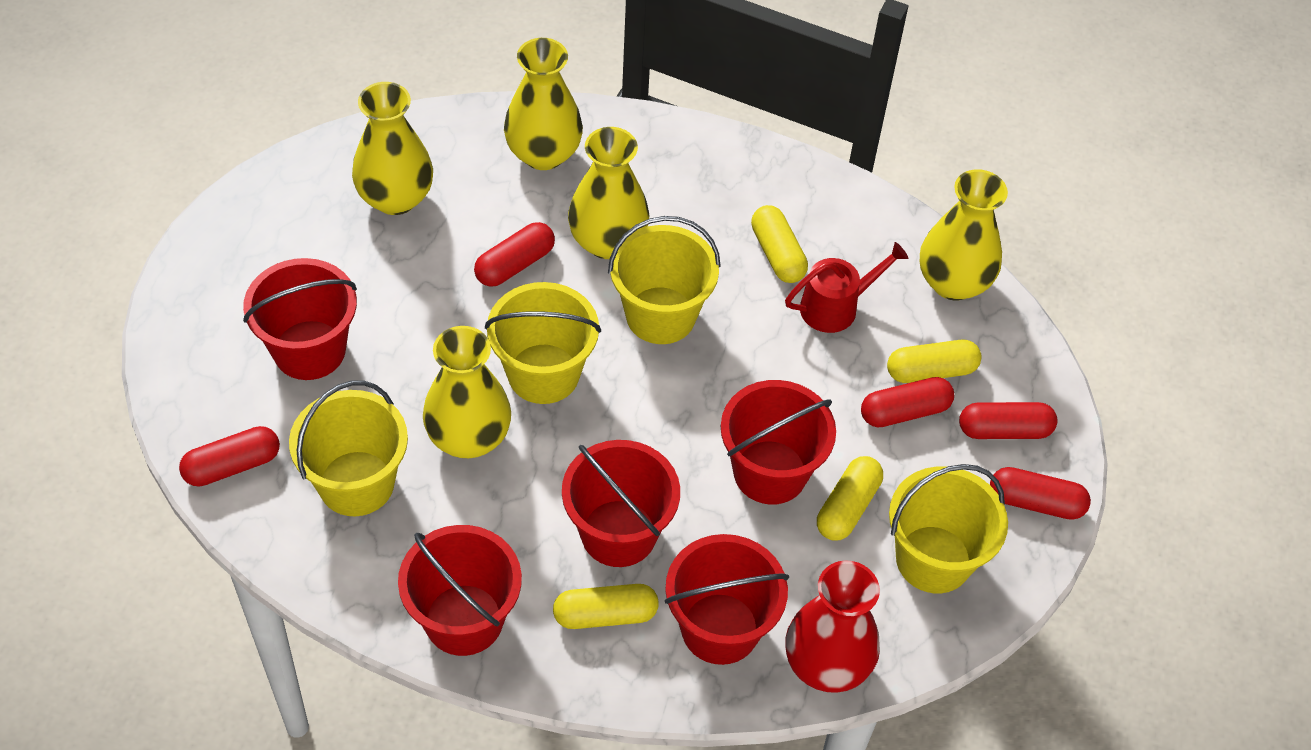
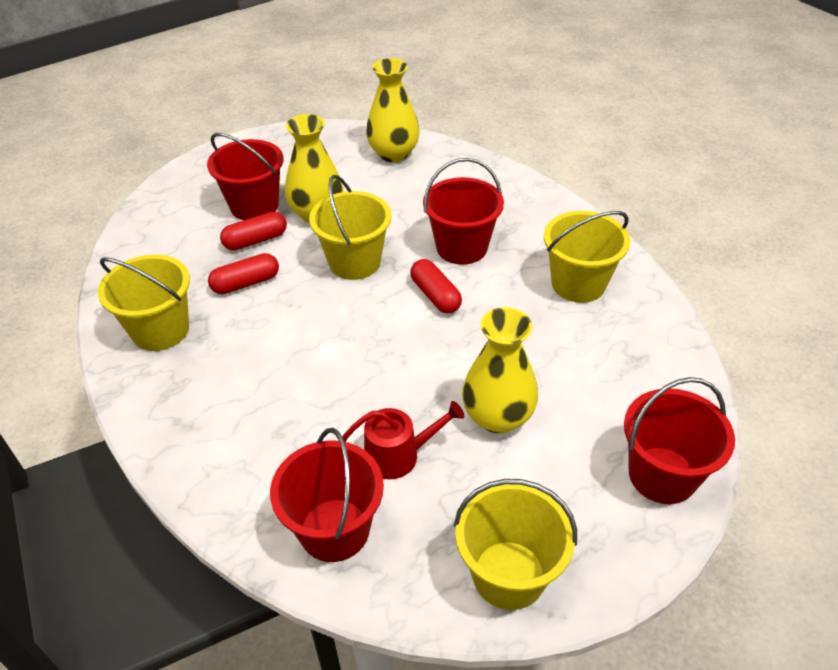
red bucket: [243,258,357,380] [398,525,522,656] [562,440,680,567] [665,534,789,665] [721,380,836,505] = 5 -> [207,133,283,220] [270,428,384,562] [423,158,504,265] [624,377,735,504] = 4
red capsule: [179,426,280,487] [474,222,555,287] [861,377,954,427] [959,402,1057,439] [990,467,1091,520] = 5 -> [208,253,279,294] [220,212,287,250] [410,259,462,313] = 3
red vase: [785,560,880,693] = 1 -> none = 0
yellow capsule: [553,584,659,629] [751,205,808,283] [817,456,883,541] [887,340,982,383] = 4 -> none = 0
yellow vase: [352,82,433,215] [423,326,511,458] [504,38,583,170] [568,127,649,259] [920,169,1008,300] = 5 -> [285,114,343,223] [366,58,420,162] [462,307,538,433] = 3

